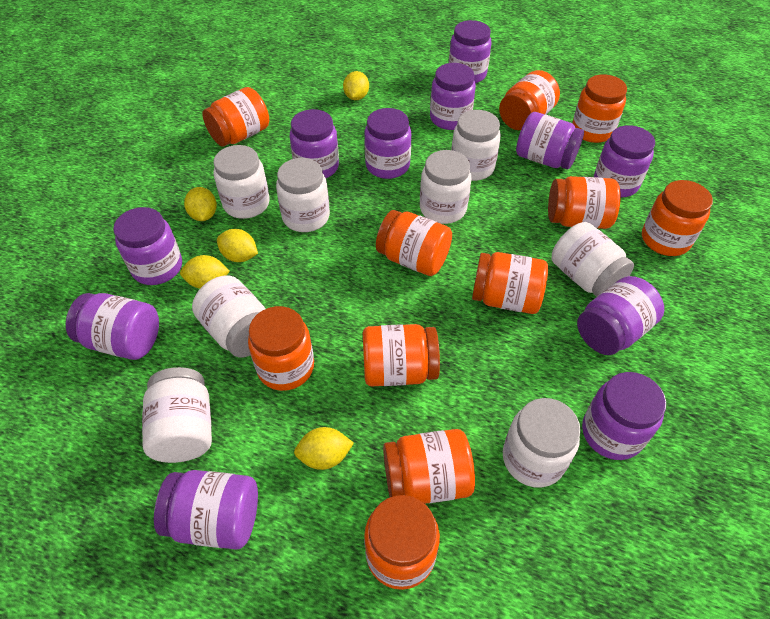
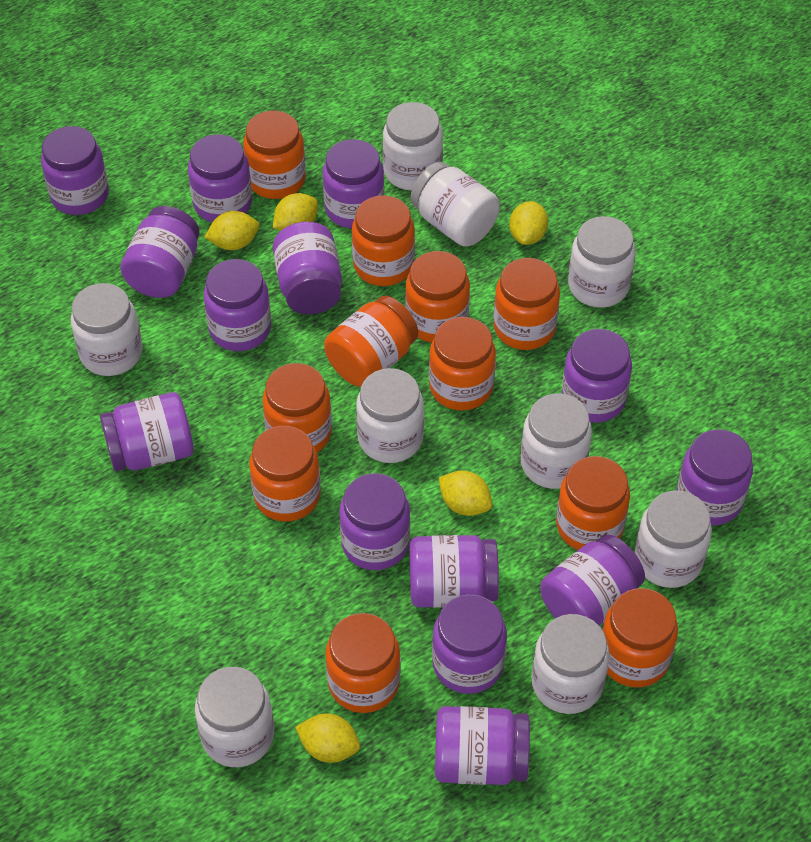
purple jar: [66,293,159,360] [113,207,182,285] [154,470,258,550] [290,109,339,178] [364,108,411,179] [430,63,476,130] [449,20,492,83] [516,112,584,170] [577,276,664,355] [582,372,666,460] [594,125,655,197] = 11 -> [41,126,109,215] [100,392,194,471] [120,206,199,298] [188,134,252,222] [204,259,271,351] [273,222,342,314] [323,139,385,228] [339,473,410,570] [409,535,499,608] [432,594,507,694] [435,706,530,785] [540,535,645,626] [562,329,632,423] [677,429,753,525] = 14
white jar: [142,367,212,463] [192,275,266,358] [213,145,270,219] [276,158,330,232] [420,150,472,224] [451,110,501,181] [503,398,581,488] [552,222,634,297] = 8 -> [71,283,142,376] [195,667,274,767] [356,368,424,463] [383,102,443,190] [410,162,500,247] [521,394,592,489] [532,614,610,714] [568,216,635,308] [635,490,712,588] = 9

